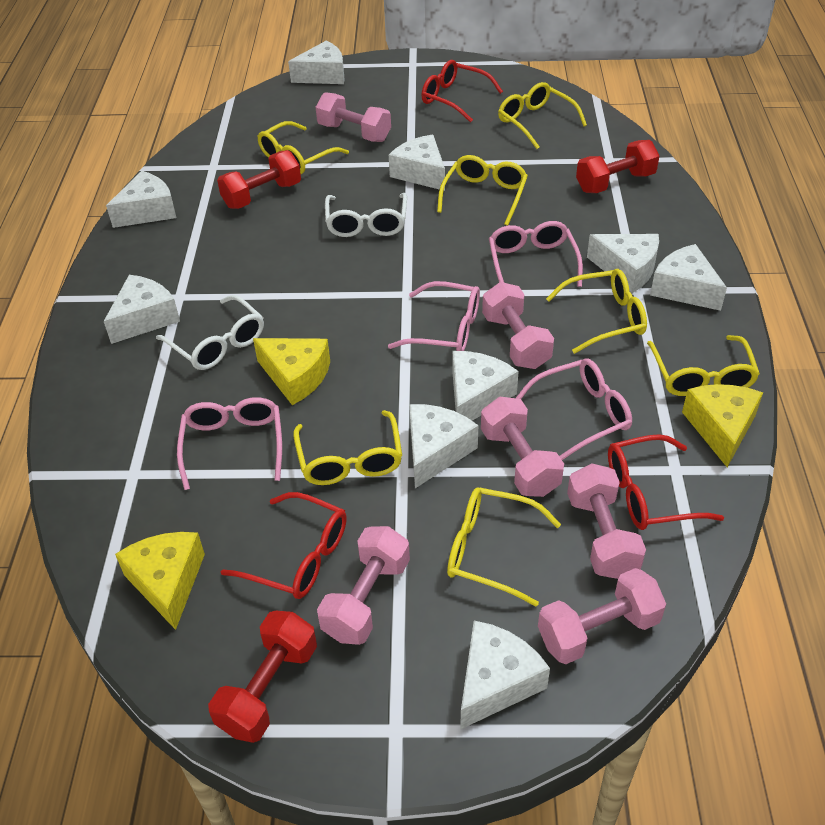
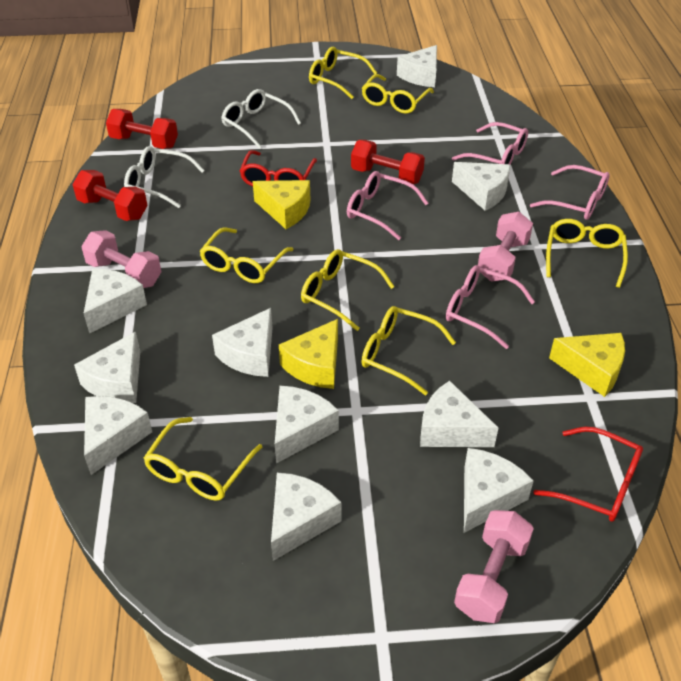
pink dumbbell: [316,92,391,142] [317,526,410,645] [481,396,564,497] [482,282,554,369] [538,568,666,664] [567,464,646,579] = 6 -> [81,230,161,288] [454,510,534,623] [478,212,533,282] = 3
red glasses: [221,492,347,599] [421,60,503,122] [608,434,724,530] = 3 -> [240,150,317,186] [534,427,643,522] = 2
white cheese: [104,275,180,344] [106,171,176,228] [288,40,344,84] [389,135,445,191] [409,404,478,488] [453,351,519,421] [460,621,550,730] [587,234,659,293] [650,244,727,311] = 9 -> [74,331,140,403] [84,269,147,334] [84,396,152,475] [212,308,273,377] [271,472,341,561] [275,386,339,464] [397,45,437,87] [420,381,498,447] [452,162,510,211] [464,448,534,533] = 10

